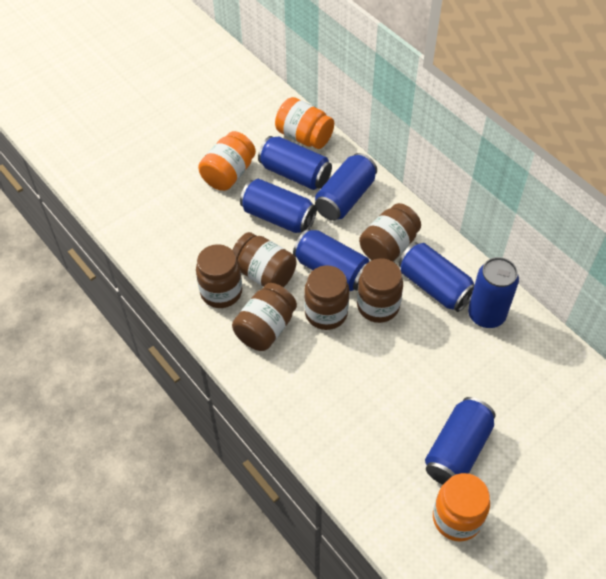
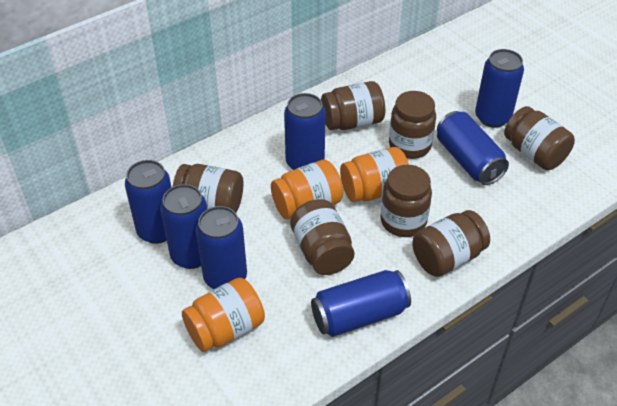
brown jar: [196,244,242,308] [232,232,297,287] [232,283,297,351] [304,266,349,330] [357,258,403,323] [359,203,421,262] = 6 -> [173,164,243,213] [290,199,354,275] [321,81,385,130] [380,165,432,237] [389,91,436,159] [412,210,490,277] [504,106,575,170] = 7

